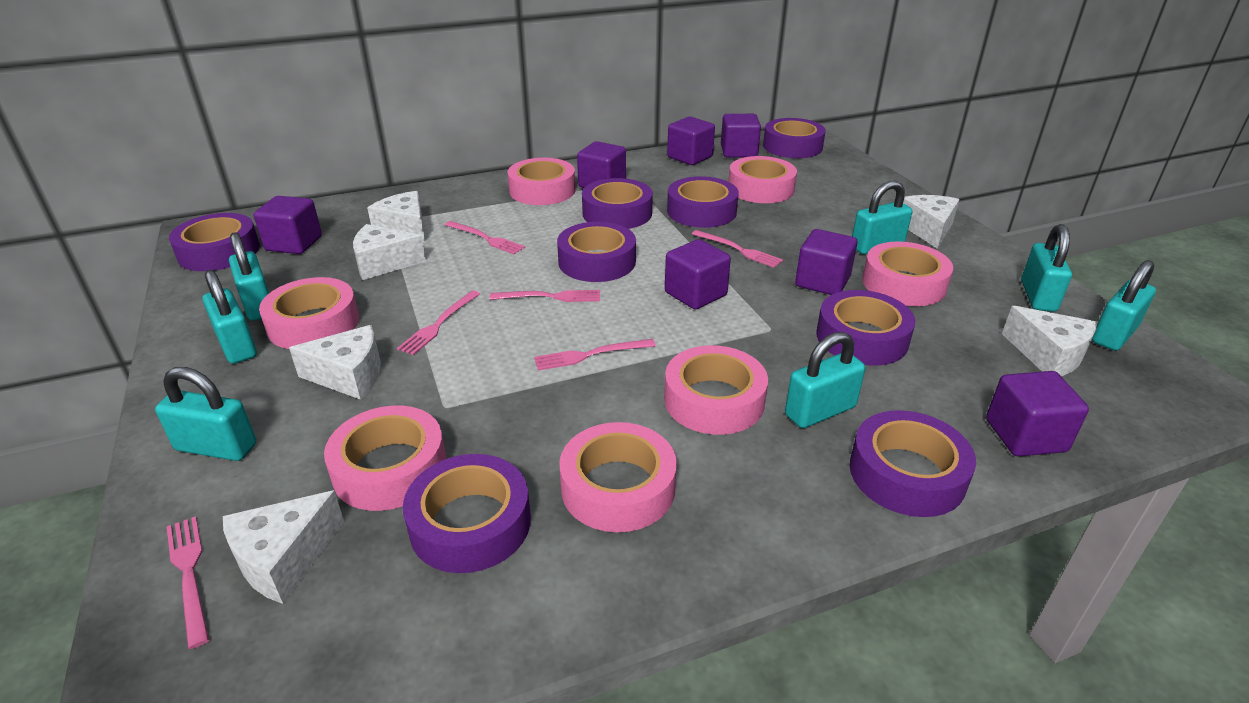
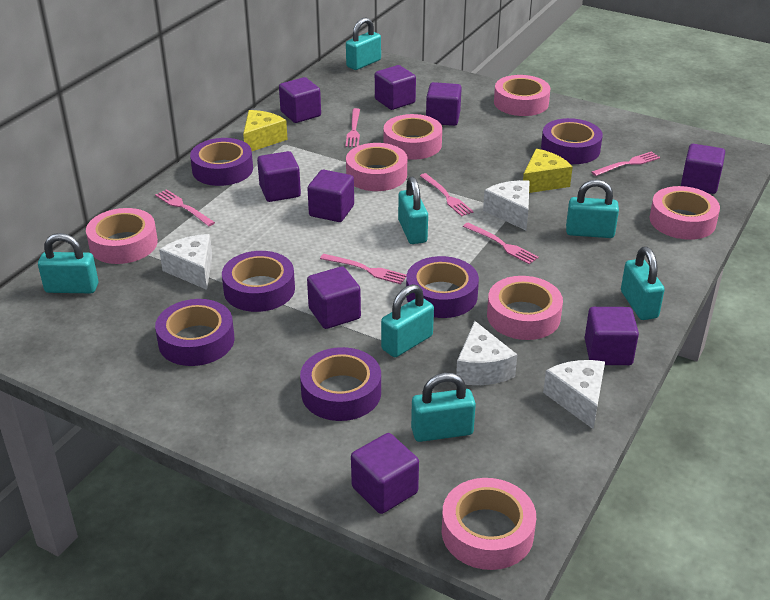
purple cube: [254,196,322,254] [577,141,626,188] [665,239,731,310] [667,117,715,165] [721,114,761,158] [795,229,858,295] [986,371,1089,456] = 7 -> [257,151,301,202] [279,77,321,123] [307,170,354,222] [307,266,361,329] [351,433,419,514] [375,65,416,110] [426,82,462,126] [585,307,639,365] [681,144,725,194] = 9
purple tape: [169,213,260,271] [403,454,531,573] [557,222,636,282] [582,178,653,229] [667,176,739,228] [763,118,826,158] [817,290,916,365] [850,410,976,517] = 8 -> [155,299,235,366] [190,138,253,186] [222,251,295,312] [300,347,381,421] [406,256,479,318] [541,118,603,164] = 6
white cheese: [223,490,344,604] [289,325,381,400] [353,224,426,280] [367,191,425,243] [903,195,959,249] [1002,306,1097,376] = 6 -> [159,234,212,290] [456,321,517,385] [483,180,530,230] [543,360,605,429] = 4
yellow cheese: none = 0 -> [243,110,288,151] [523,149,573,193] = 2

